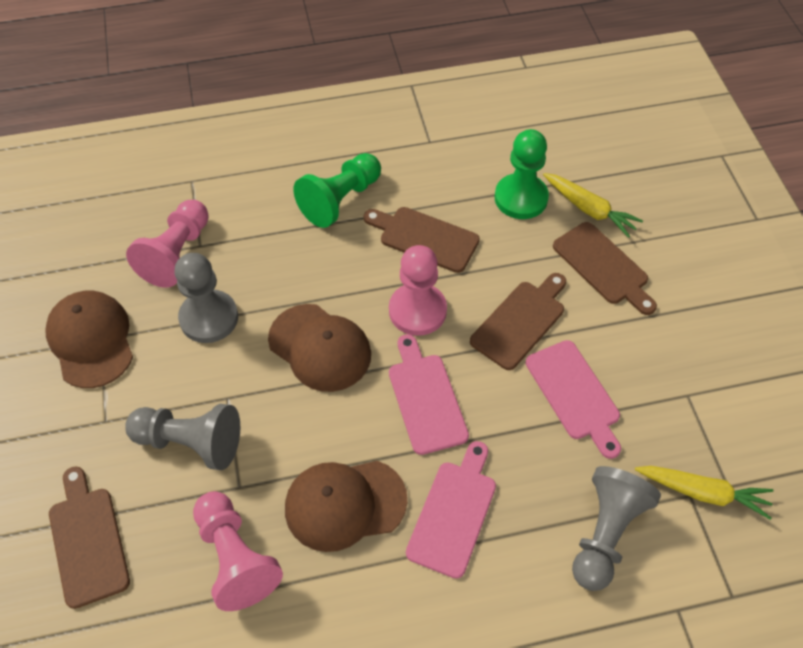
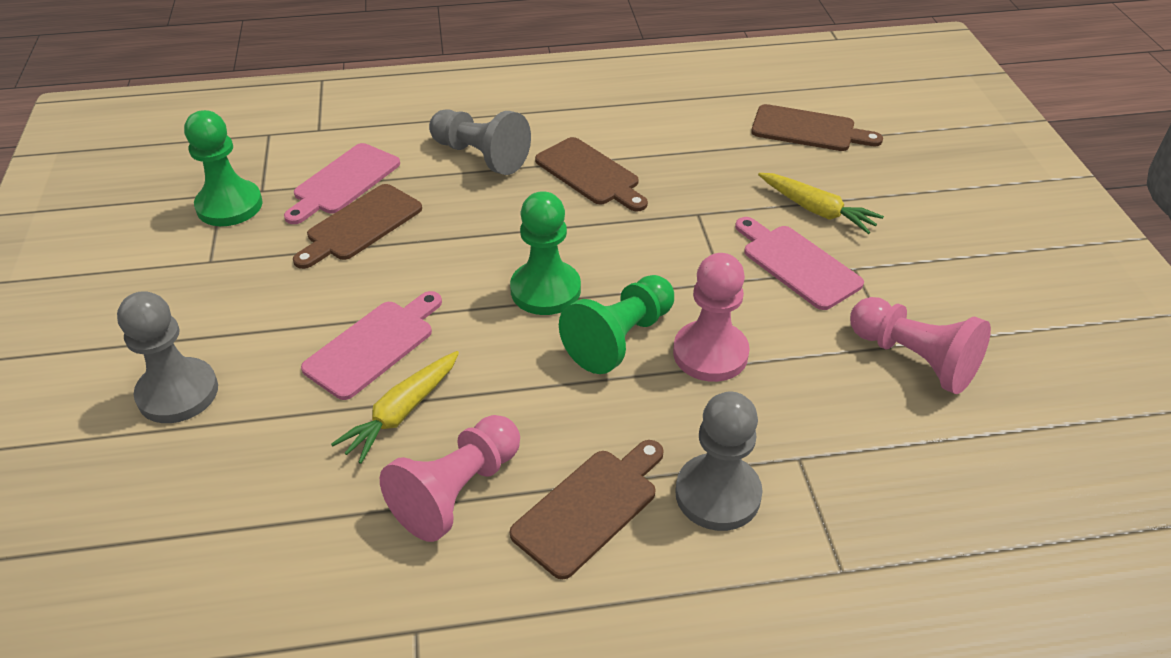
brown cap: [45,291,133,388] [268,304,371,392] [285,461,407,552] = 3 -> none = 0
green pawn: [293,153,381,228] [495,129,549,219] = 2 -> [184,110,263,226] [510,191,581,315] [559,275,674,374] = 3

